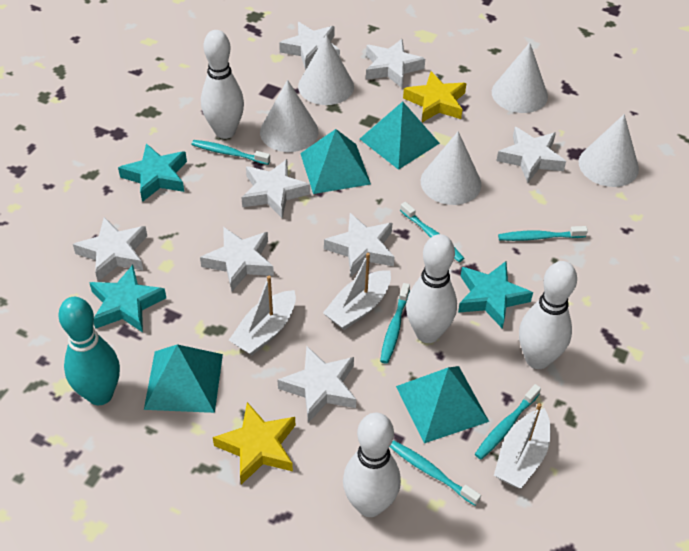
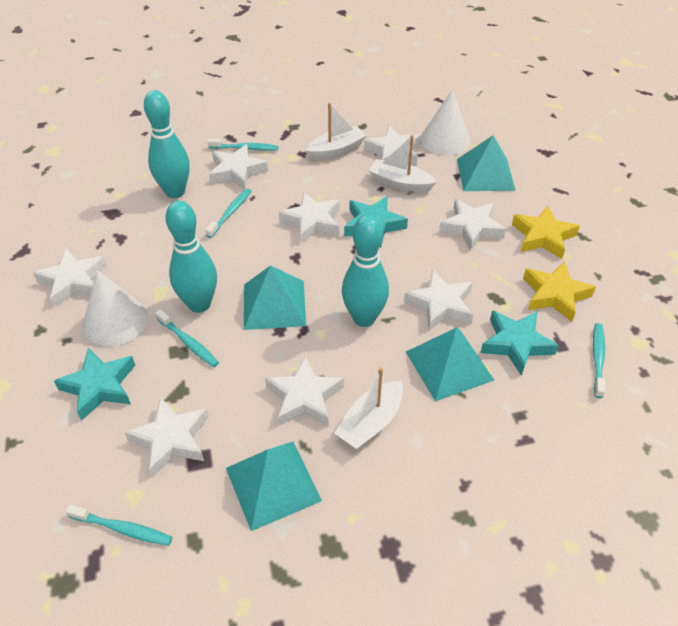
turquoise bowling pin: [58,297,120,405] = 1 -> [144,90,190,198] [165,201,217,313] [342,215,389,327] = 3
turquoise toothbrush: [192,140,270,165] [380,283,410,364] [390,440,481,506] [400,202,464,262] [475,384,541,459] [498,226,588,241] = 6 -> [66,505,172,546] [155,309,219,367] [205,188,252,238] [207,138,278,151] [593,323,605,398] = 5
white bowling pin: [201,30,244,139] [343,413,401,517] [406,234,457,343] [519,261,577,369] = 4 -> none = 0
white cone: [260,80,318,152] [298,34,354,105] [421,131,482,205] [492,43,548,113] [579,114,639,187] = 5 -> [83,270,148,346] [420,89,471,155] = 2

